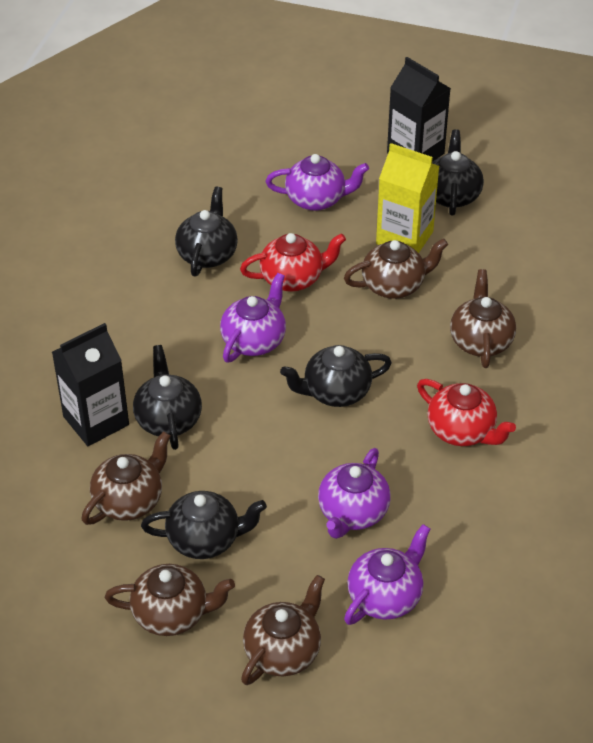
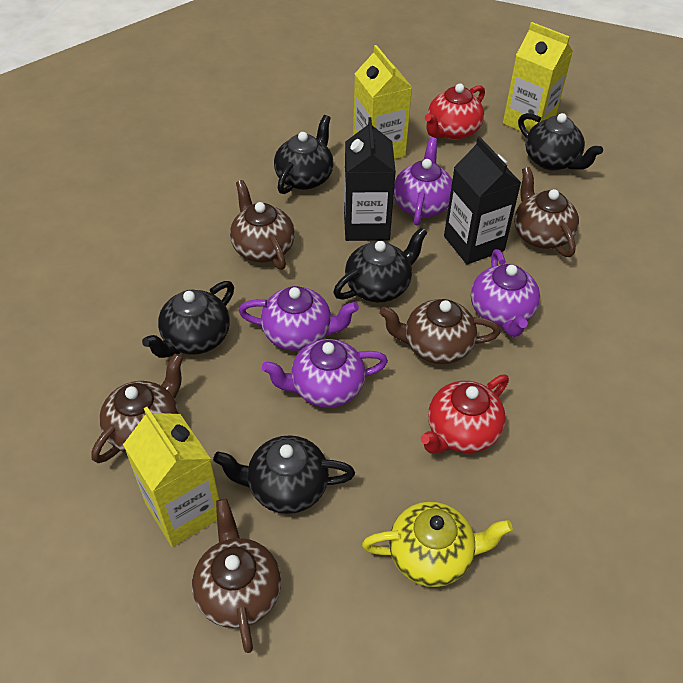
yellow carton: [376,143,439,253] = 1 -> [123,407,219,547] [353,45,413,159] [503,22,573,132] = 3
yellow teapot: none = 0 -> [362,501,513,587] = 1

